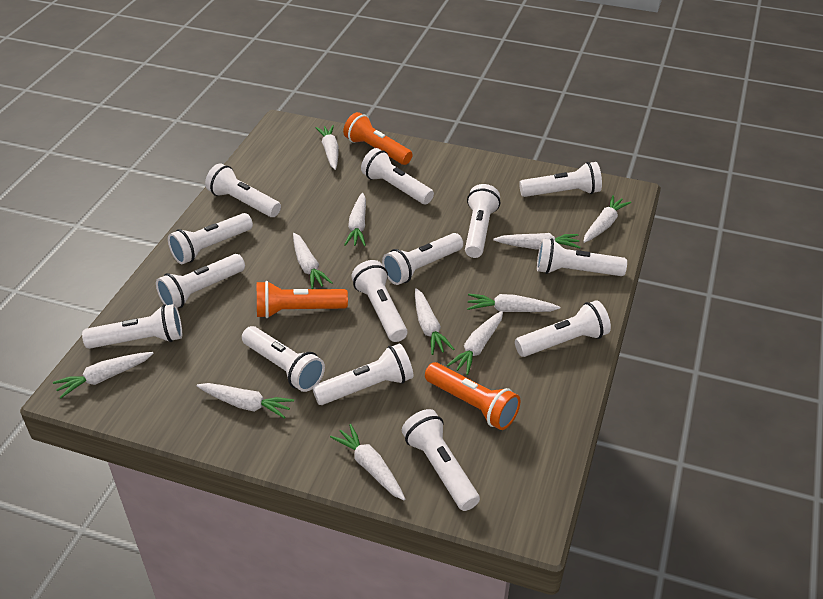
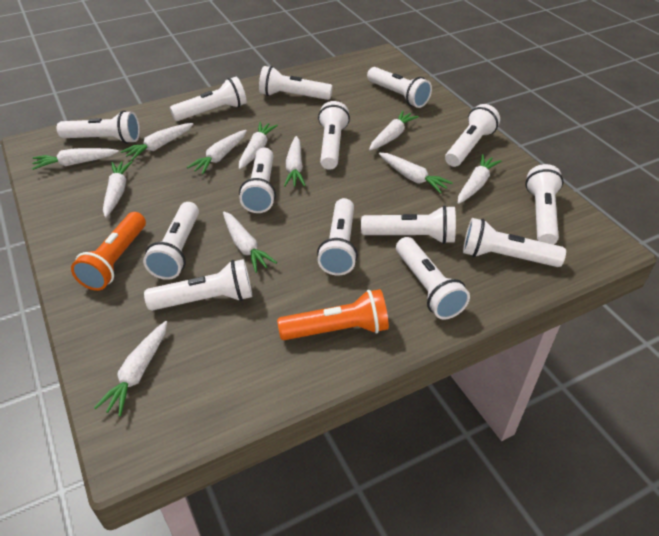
orange flashlight: [257,281,348,318] [343,112,413,165] [425,362,521,430] = 3 -> [71,212,146,291] [277,289,389,340] = 2

